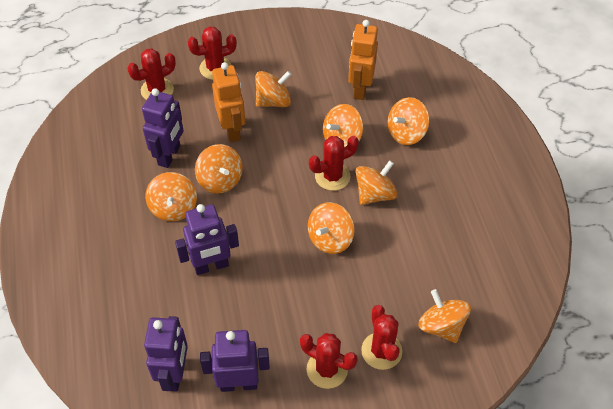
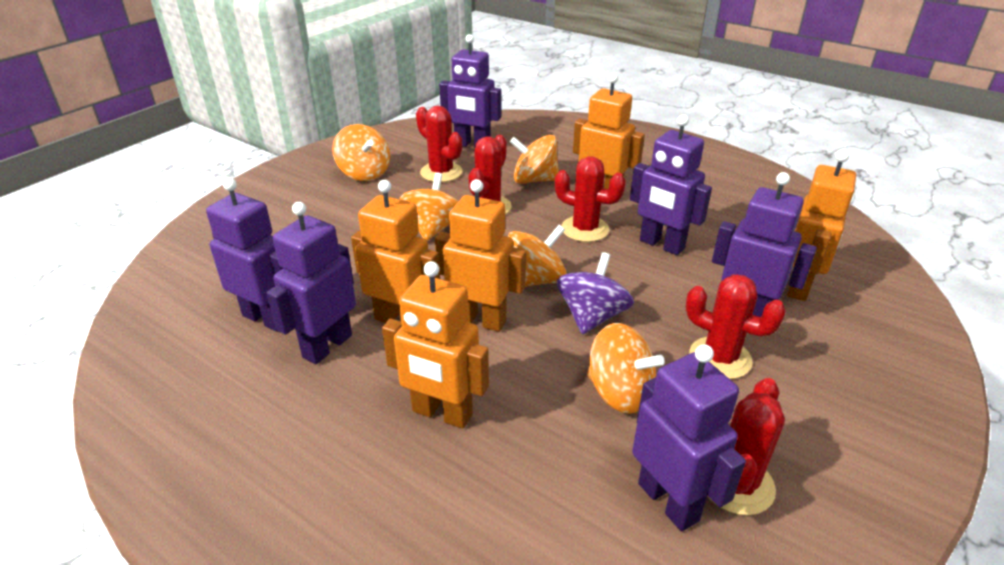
orange robot: [212,62,246,142] [348,20,378,100] = 2 -> [351,180,440,323] [382,261,489,429] [435,179,526,332] [573,73,645,189] [787,150,856,301] = 5
orange spinning top: [146,172,197,221] [195,144,243,194] [255,71,292,107] [308,203,355,254] [323,104,363,147] [355,160,398,205] [387,97,429,145] [418,289,471,343] = 8 -> [332,124,390,181] [400,173,458,241] [508,225,567,287] [510,135,559,184] [587,323,665,414] = 5
purple robot: [142,88,183,168] [144,316,188,392] [175,204,239,275] [200,330,270,392] = 4 -> [206,178,283,332] [266,202,356,364] [439,34,501,148] [630,115,712,255] [632,344,746,531] [712,172,817,317] = 6
purple spinning top: none = 0 -> [557,252,634,334] = 1

